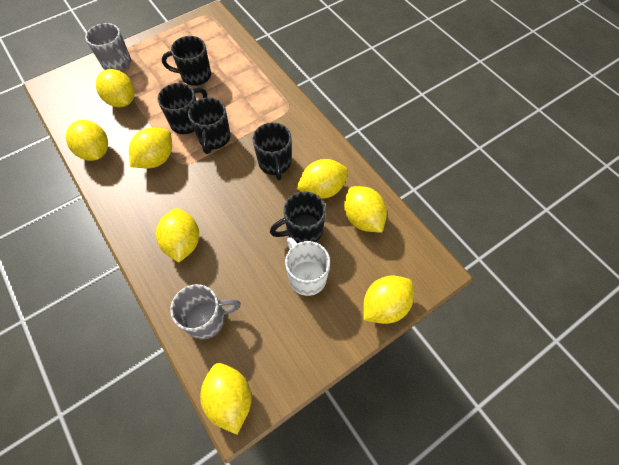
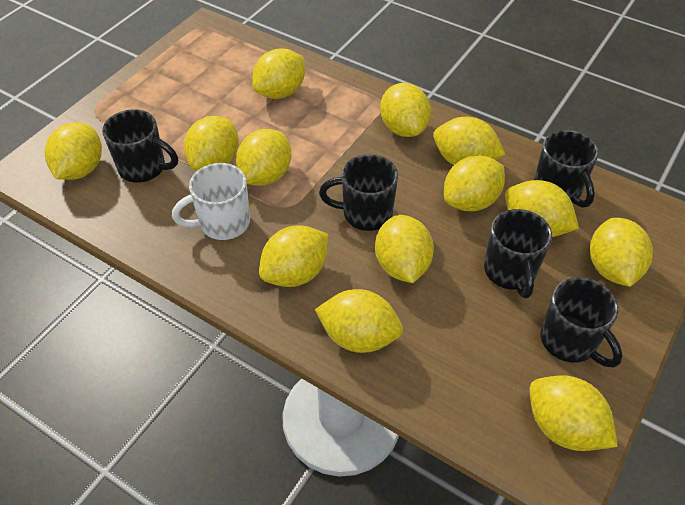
grey mug: [85,23,131,71] [170,284,241,340] = 2 -> none = 0
yellow lemon: [66,120,108,161] [96,69,135,107] [129,127,172,168] [156,208,199,263] [200,363,251,435] [296,159,348,199] [344,186,387,233] [363,276,414,324] = 8 -> [45,122,102,180] [184,116,239,171] [236,129,291,186] [252,49,305,99] [259,225,328,287] [315,289,403,353] [375,215,434,283] [380,83,431,137] [433,117,505,165] [444,155,505,211] [505,180,579,237] [530,375,618,451] [590,217,653,287] = 13

